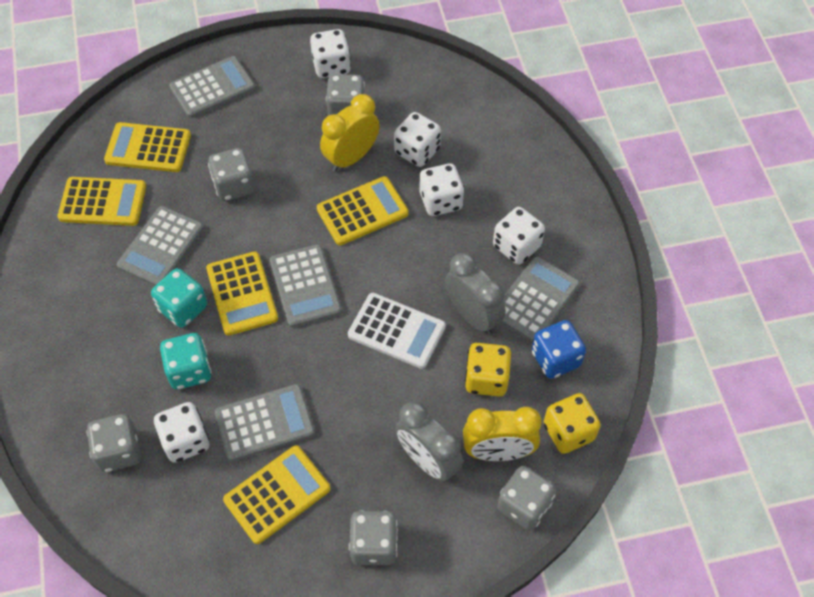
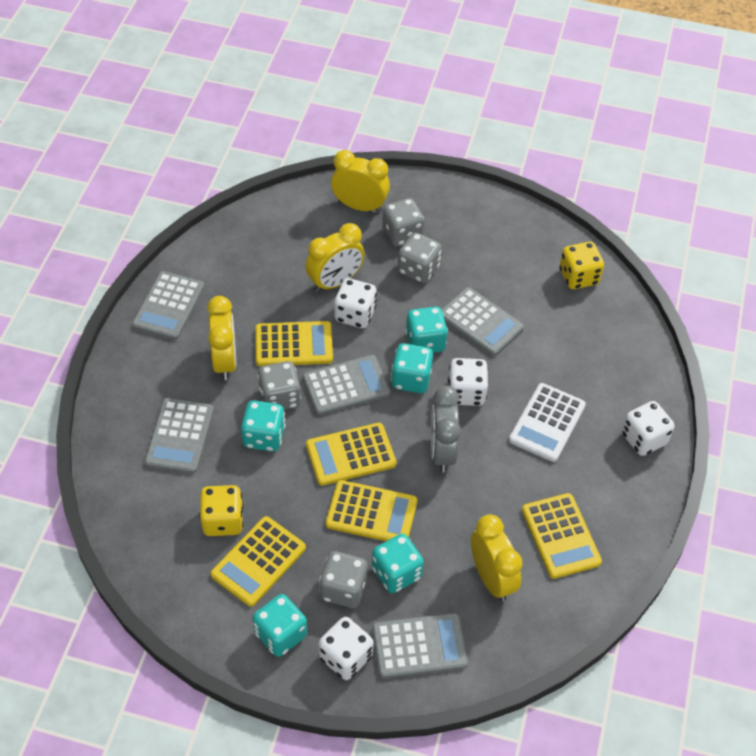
blue dice: [532,320,586,379] = 1 -> none = 0
grey clock: [395,401,463,481] [445,253,506,335] = 2 -> [431,386,461,473] = 1
grey dice: [86,414,141,472] [208,148,255,201] [326,74,365,116] [349,511,398,565] [497,466,556,530] = 5 -> [257,361,301,410] [319,551,368,608] [382,198,424,246] [398,233,442,283] = 4
turquoise dice: [151,268,208,328] [160,333,212,390] = 2 -> [241,401,286,452] [253,594,307,657] [372,534,424,593] [391,343,433,393] [405,307,448,353] = 5
white dice: [154,402,210,463] [310,29,351,78] [394,112,441,167] [420,163,464,216] [493,207,545,264] = 5 -> [319,617,373,680] [335,278,377,328] [448,358,488,406] [622,401,674,456] = 4
yellow clock: [320,94,380,172] [463,407,542,461] = 2 -> [207,296,236,380] [305,223,365,292] [331,150,390,213] [471,515,523,602] = 4

